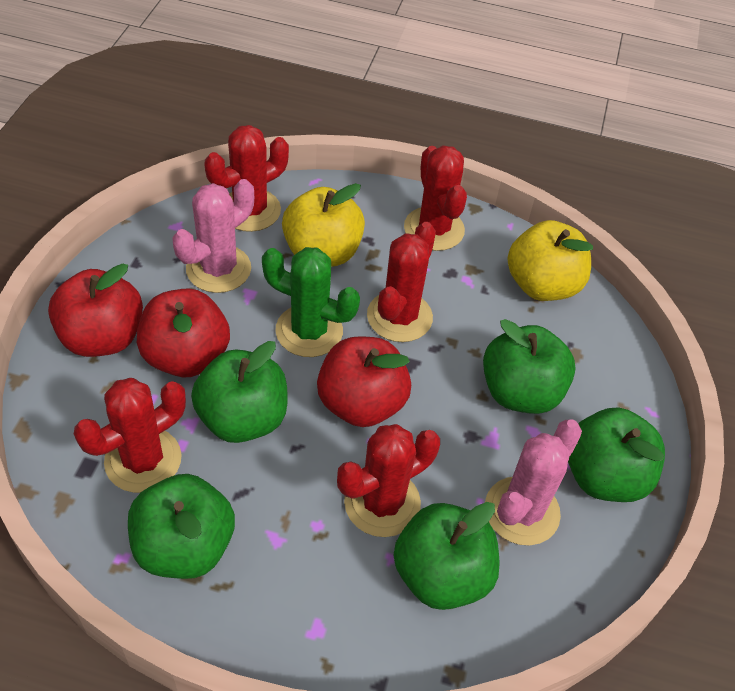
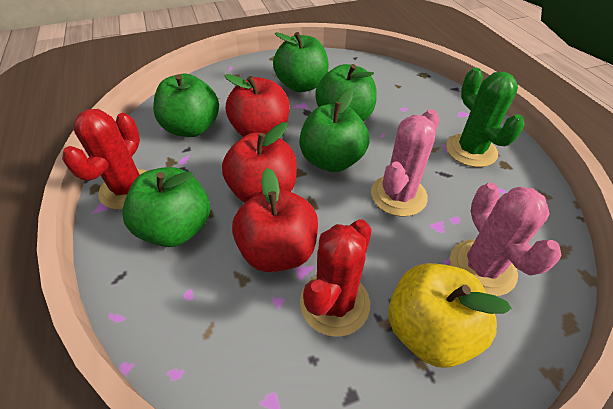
red cactus: [74,378,186,493] [204,125,289,232] [337,424,440,537] [367,222,436,342] [404,145,467,251] = 5 -> [62,109,146,210] [300,219,372,337] = 2
yellow apple: [282,183,365,267] [507,220,593,301] = 2 -> [388,263,511,368] = 1

